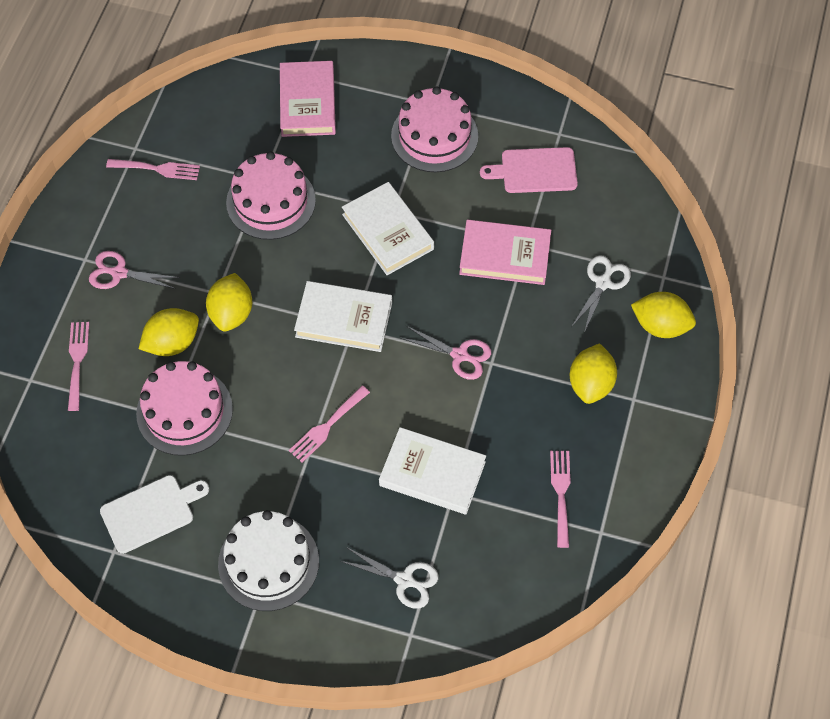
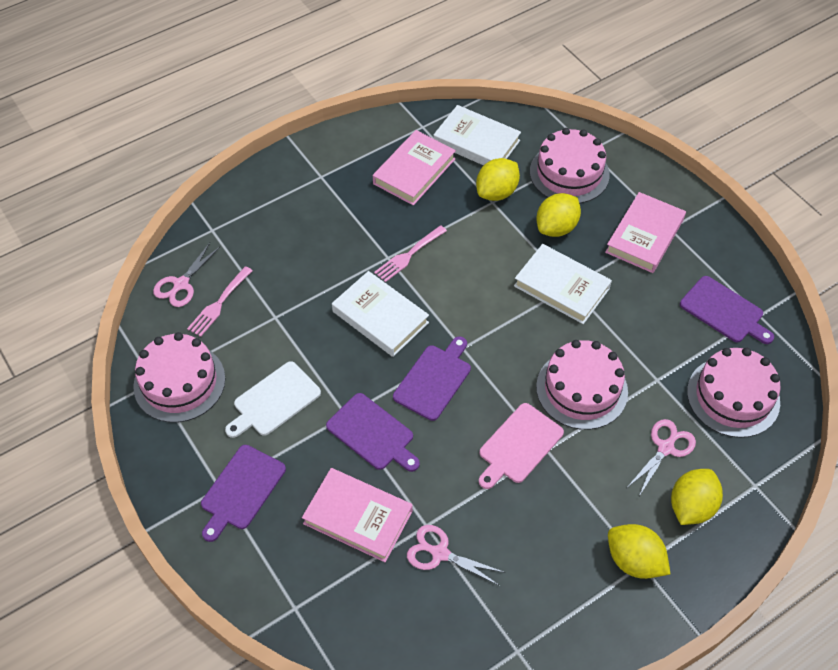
pink book: [280,61,336,137] [459,220,551,285] = 2 -> [302,468,413,562] [373,130,456,205] [605,192,686,273] = 3
pink cake: [136,361,233,456] [226,152,316,240] [391,87,478,172] = 3 -> [133,332,225,423] [530,128,610,204] [536,340,628,430] [687,348,781,438] = 4
pink fork: [68,322,89,411] [106,159,200,180] [289,386,370,463] [550,451,571,548] = 4 -> [187,266,252,337] [374,225,447,282] = 2
pink scissors: [89,251,180,289] [401,326,491,380] = 2 -> [153,243,220,307] [407,525,506,586] [627,419,696,496] = 3
purple cutting board: none = 0 -> [201,445,286,542] [326,393,420,472] [393,336,471,421] [680,276,774,344] = 4
white cake: [218,510,319,611] = 1 -> none = 0
white scissors: [340,547,438,609] [572,255,631,333] = 2 -> none = 0

